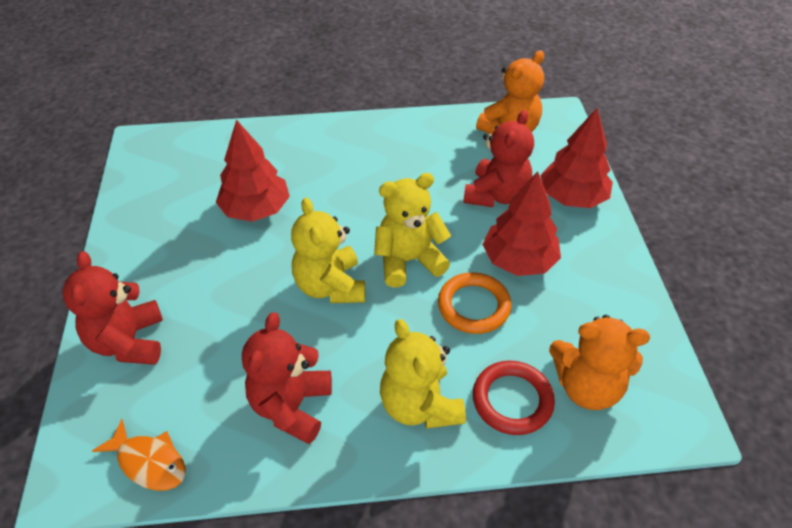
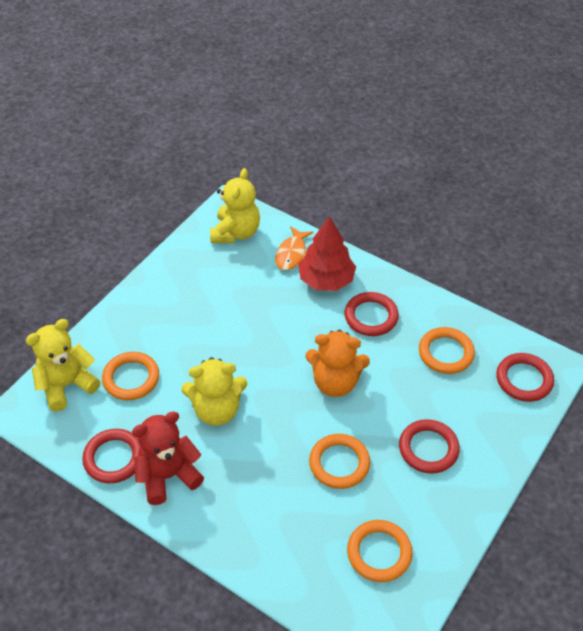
orange ring: [438,272,512,334] = 1 -> [102,352,159,400] [309,434,370,489] [347,520,413,582] [419,327,475,374] = 4
orange teddy bear: [476,50,544,134] [549,315,650,410] = 2 -> [306,330,370,397] = 1
red ring: [473,361,555,435] = 1 -> [82,429,140,483] [344,292,399,336] [399,419,460,474] [496,353,554,402] = 4
red teddy bear: [63,251,163,365] [242,312,332,444] [463,110,534,207] = 3 -> [132,411,204,505] = 1
red tree: [216,119,290,222] [482,172,561,276] [540,108,613,208] = 3 -> [298,216,356,291] = 1

